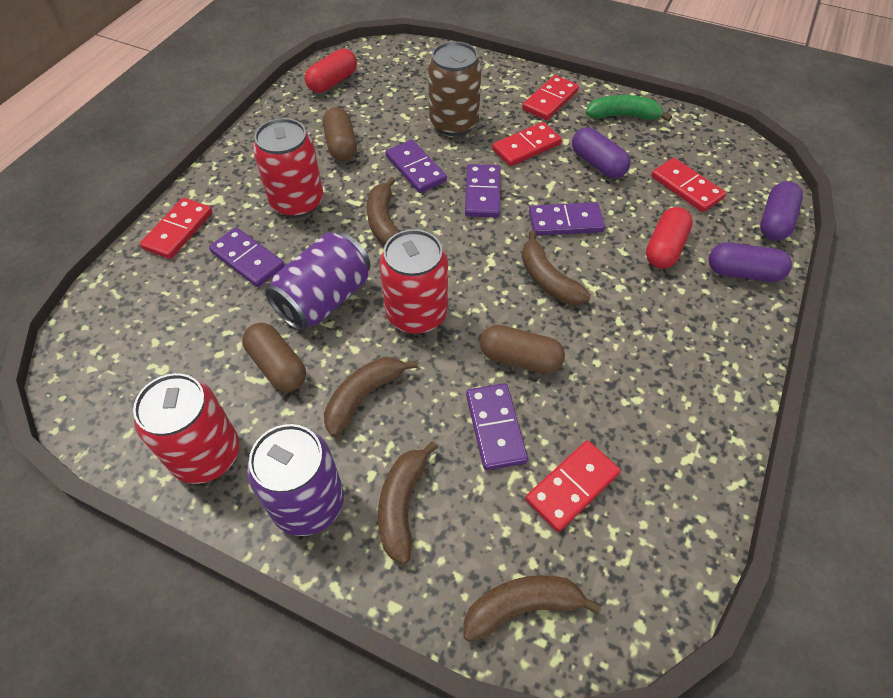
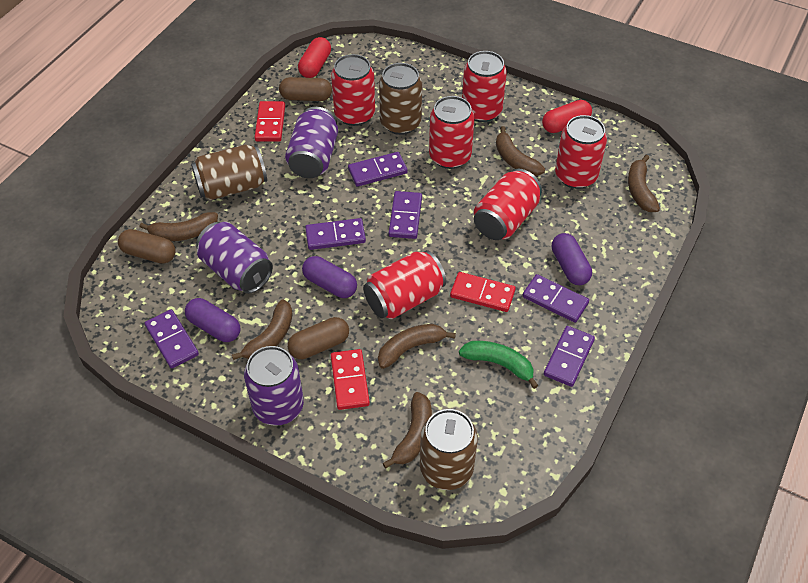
brown banana: [324,357,418,437] [367,177,400,246] [378,441,438,564] [463,575,601,642] [522,231,591,305] = 5 -> [140,212,218,241] [232,299,293,360] [378,324,456,369] [383,392,432,468] [496,126,545,176] [628,155,660,212] = 6
brown can: [428,41,481,136] = 1 -> [191,144,267,200] [379,63,422,135] [420,409,478,490] = 3
purple can: [247,424,344,536] [265,232,371,331] = 2 -> [196,222,273,294] [244,346,304,426] [285,107,338,178] = 3
purple domino: [209,227,285,287] [386,140,447,193] [465,164,500,218] [466,383,528,470] [529,202,605,236] = 5 -> [145,309,199,369] [305,218,366,250] [348,152,408,187] [389,191,422,239] [522,274,589,323] [544,326,595,387] = 6
red can: [133,373,239,484] [253,118,323,218] [379,229,448,334] = 3 -> [331,54,375,126] [363,250,446,319] [429,96,475,169] [462,51,507,122] [474,169,542,240] [555,115,607,189] = 6
red domino: [140,198,212,259] [492,122,562,166] [522,75,579,120] [525,441,621,532] [651,158,726,212] = 5 -> [255,101,285,142] [331,349,370,410] [450,272,516,312] = 3

